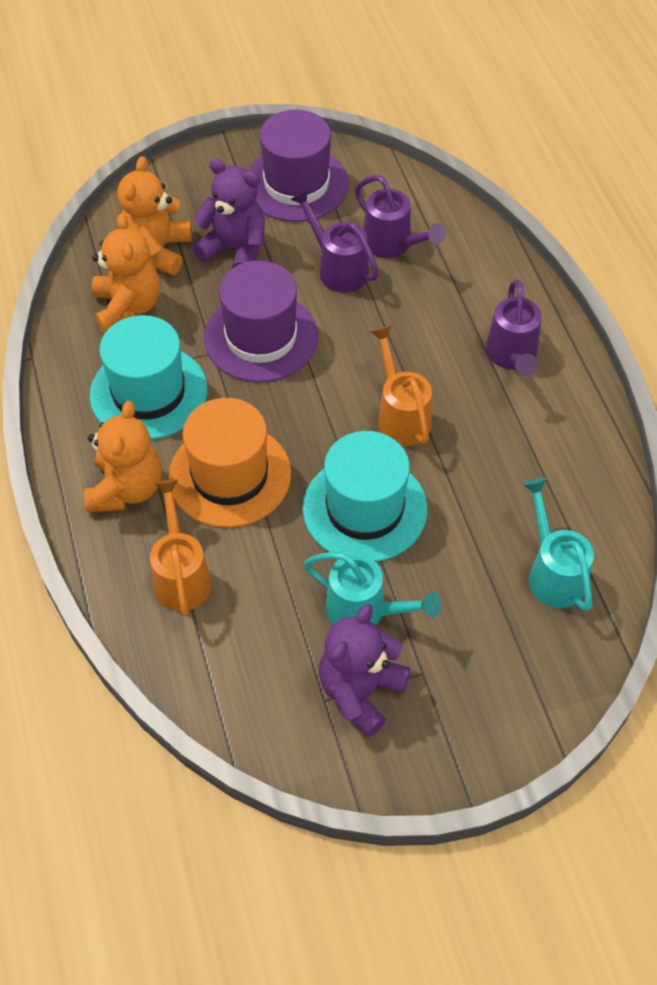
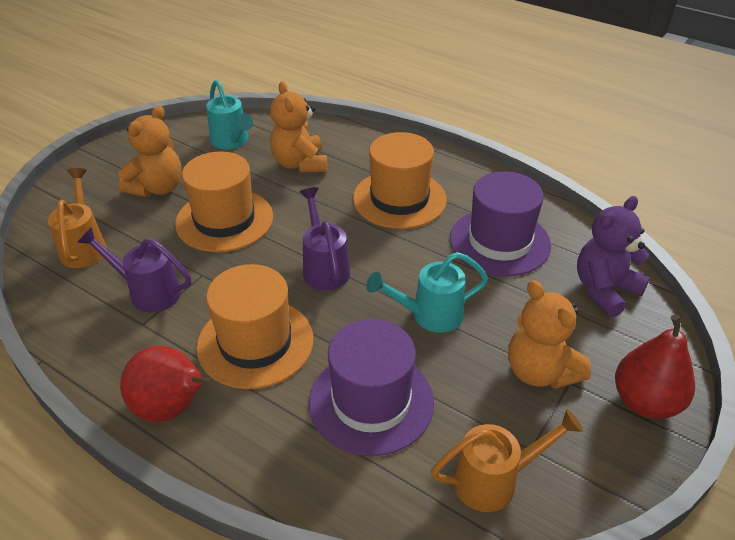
orange hat: [168,398,291,528] = 1 -> [175,151,273,252] [196,264,313,389] [353,132,447,229] = 3
purple teddy bear: [192,159,265,268] [319,604,410,738] = 2 -> [577,196,650,318] = 1
purple watering can: [290,189,379,293] [355,175,446,258] [486,280,542,376] = 3 -> [77,227,191,313] [300,187,350,291] = 2
red pear: none = 0 -> [120,346,214,422] [615,314,695,419] = 2
turquoise hat: [90,315,207,440] [303,431,427,562] = 2 -> none = 0

